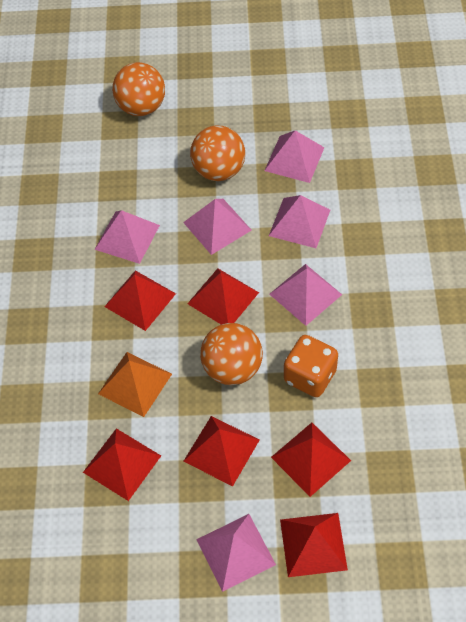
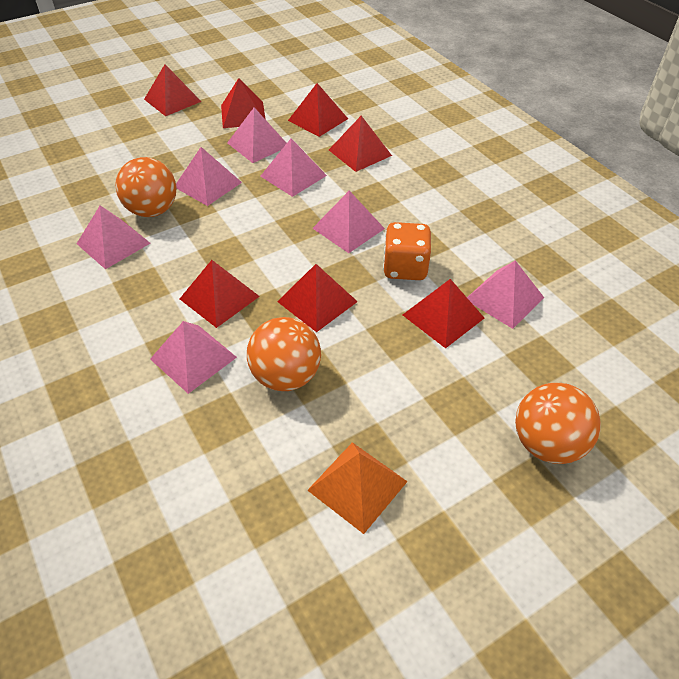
pink pyramid: [94,210,160,264] [183,199,252,255] [196,514,276,592] [264,130,325,183] [269,195,330,248] [269,264,342,326] = 6 -> [77,205,150,269] [150,321,237,394] [176,147,242,206] [227,107,287,163] [260,138,327,197] [312,191,385,253] [467,261,544,329] = 7
red pyramid: [83,428,161,501] [104,270,176,331] [184,416,259,487] [187,268,259,324] [271,423,351,497] [280,513,348,577] = 6 -> [144,64,202,116] [180,260,260,328] [221,78,266,128] [277,264,358,332] [288,83,348,137] [329,116,392,172] [403,279,484,348] = 7

